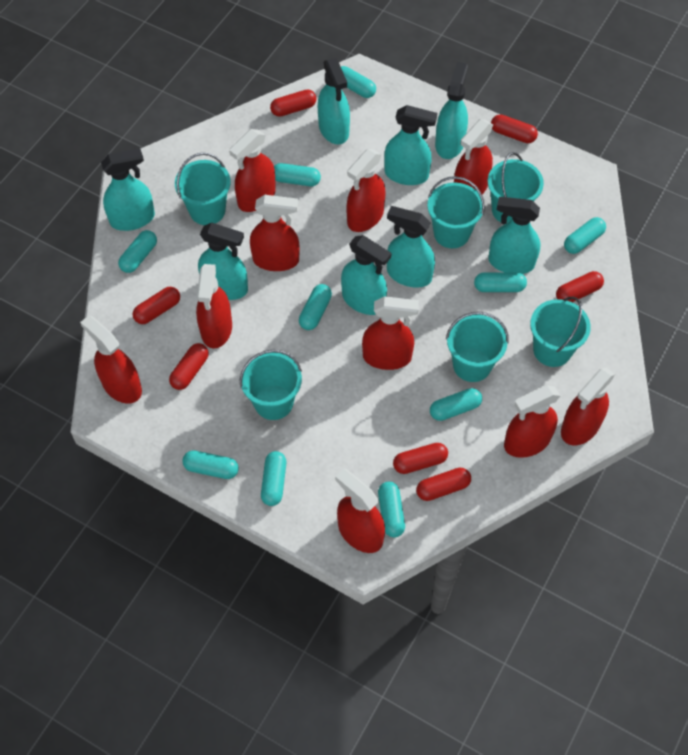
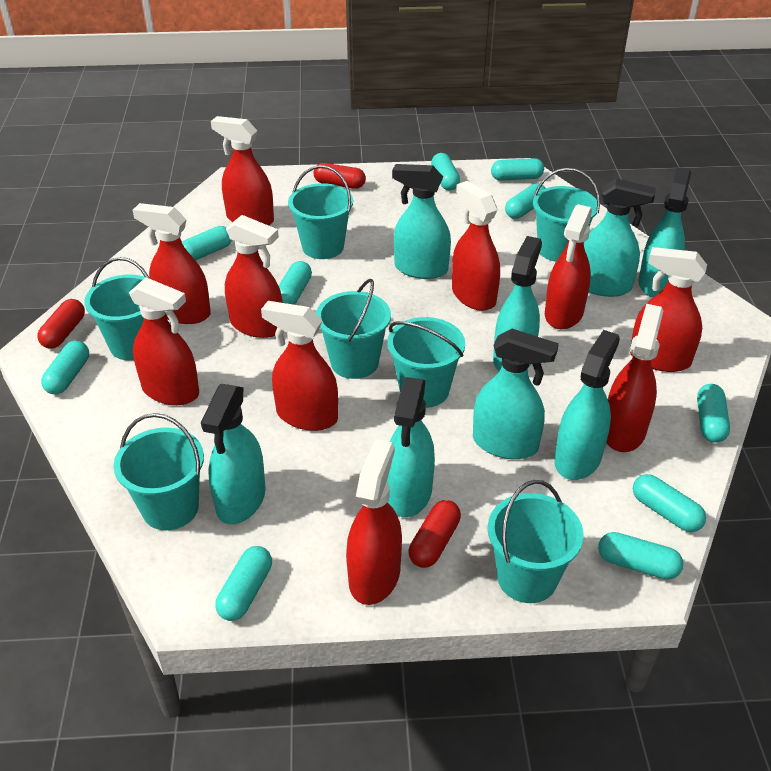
red capsule: [133,287,180,324] [169,343,209,390] [270,90,317,117] [393,443,448,474] [416,468,471,501] [491,115,538,143] [556,271,604,302] = 7 -> [37,299,85,349] [313,163,366,189] [409,500,461,568] = 3
turquoise bucket: [175,152,231,225] [240,350,302,420] [427,176,485,248] [446,312,509,382] [488,152,544,223] [530,297,591,367] = 6 -> [84,257,150,360] [113,413,204,530] [288,165,353,259] [316,279,391,379] [387,317,465,408] [488,480,584,603] [533,168,600,262] = 7

